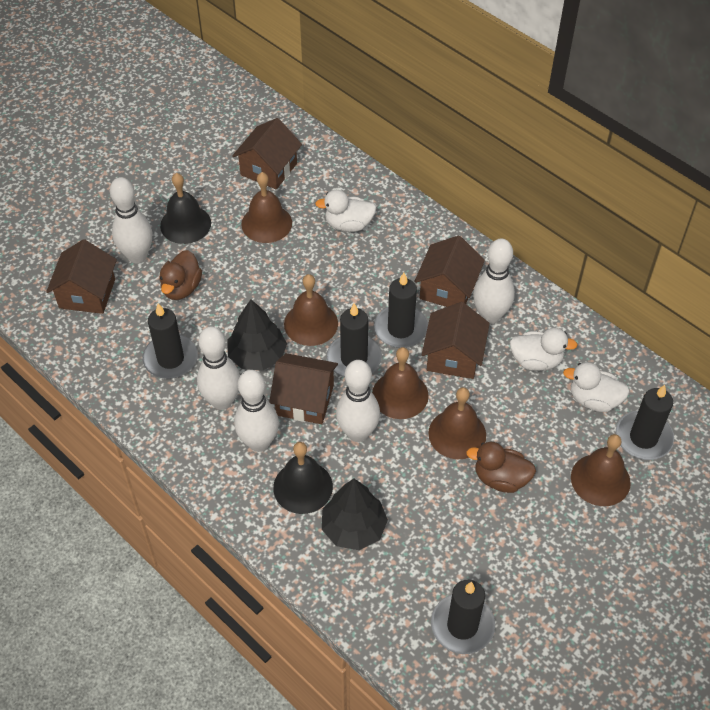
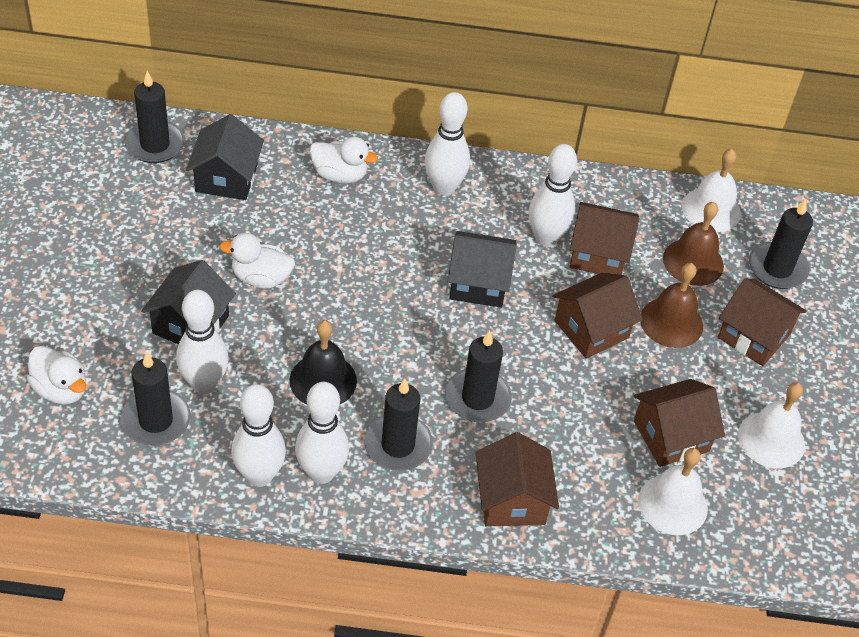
black bell: [160,173,211,244] [273,442,333,514] = 2 -> [290,320,357,405] = 1
black house: none = 0 -> [141,260,236,345] [186,114,264,200] [448,231,517,308] = 3
black tree: [227,299,287,371] [322,479,388,550] = 2 -> none = 0
brown bell: [241,172,292,243] [284,274,338,346] [372,347,429,419] [428,387,486,459] [571,434,631,506] = 5 -> [640,263,703,348] [663,202,724,286] = 2
brown duck: [159,250,202,300] [466,442,536,493] = 2 -> none = 0
white bell: none = 0 -> [638,448,708,535] [682,149,741,232] [738,382,805,468] = 3

